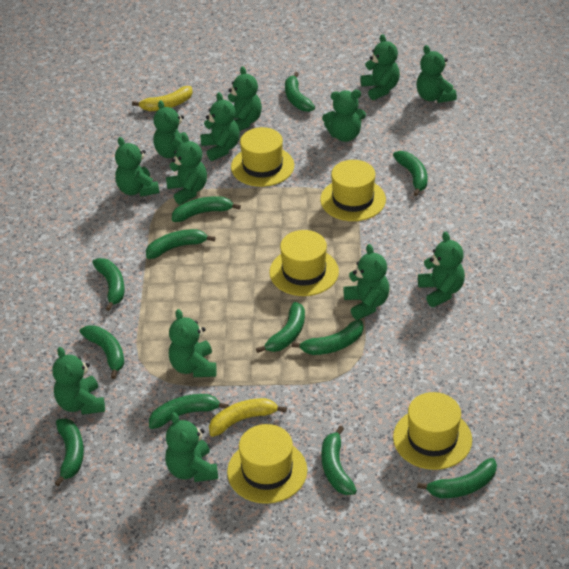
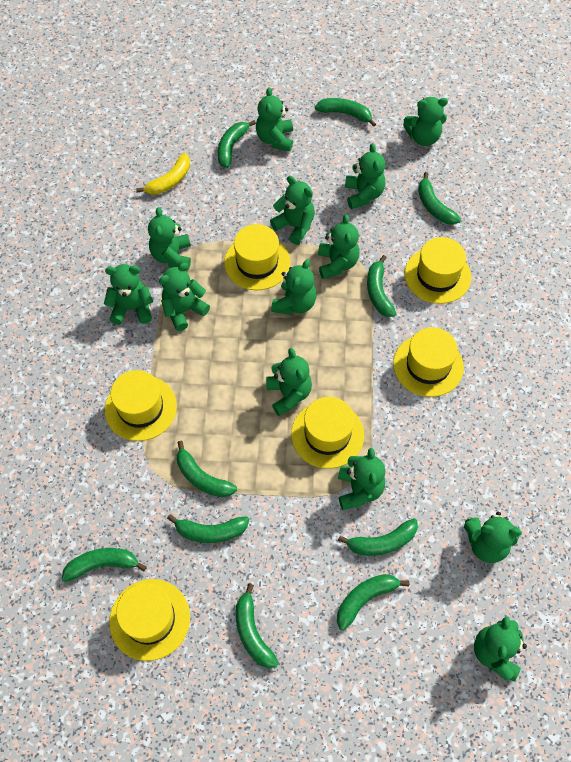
green banana: [54,418,84,486] [80,325,124,379] [92,258,125,311] [146,229,215,259] [149,394,229,429] [172,196,241,222] [256,302,305,353] [285,72,315,112] [291,320,364,355] [322,426,357,495] [393,151,428,196] [417,458,497,498] = 12 -> [62,548,147,582] [167,514,249,543] [177,441,237,497] [218,120,256,168] [236,583,279,668] [315,98,376,127] [337,574,409,631] [338,518,418,556] [367,255,396,317] [418,172,461,225] = 10
yellow banana: [132,86,193,111] [209,398,287,437] = 2 -> [136,153,190,195] = 1
yellow hat: [227,424,307,504] [231,127,294,187] [269,230,339,296] [320,160,386,221] [393,392,472,470] = 5 -> [105,370,177,441] [109,579,190,661] [224,224,290,290] [291,397,364,469] [393,327,464,397] [405,237,471,304] = 6

